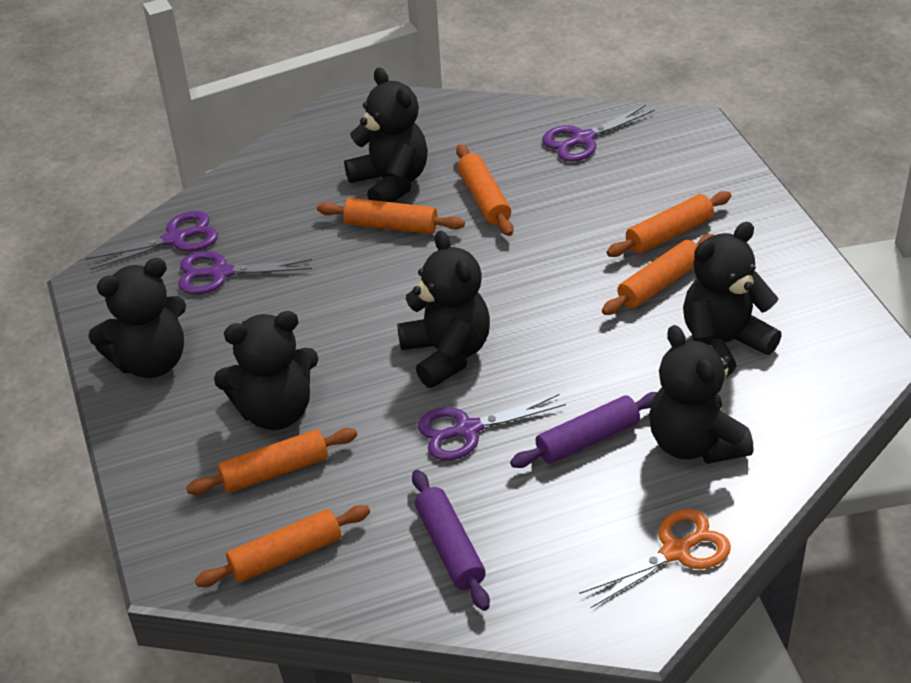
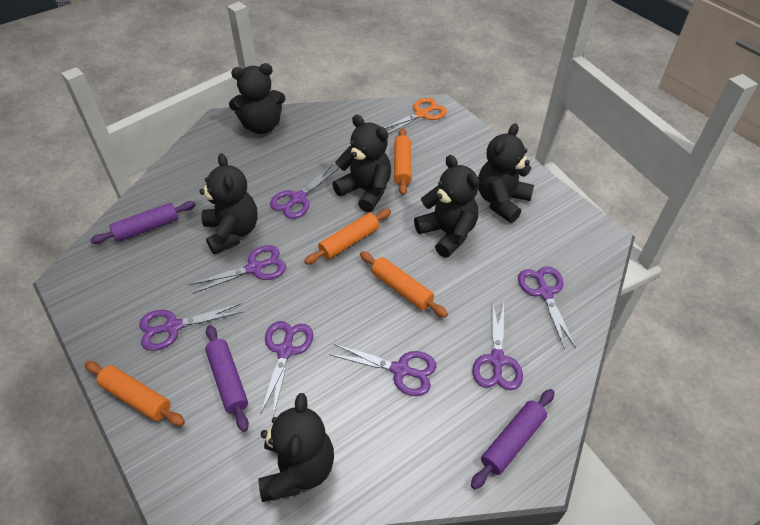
orange rolling pin: [186,428,357,495] [195,505,370,587] [317,198,465,234] [456,144,513,236] [602,234,714,315] [606,191,732,257] = 6 -> [85,361,185,426] [304,209,391,265] [360,251,448,317] [394,128,412,195] = 4
purple rolling pin: [412,470,490,611] [510,392,657,468] = 2 -> [90,201,196,244] [205,325,249,432] [471,389,555,489] = 3
purple scissors: [86,211,218,270] [178,251,312,294] [418,394,566,461] [542,105,655,162] = 4 -> [139,303,243,351] [188,245,286,294] [260,321,313,417] [270,164,339,219] [329,344,437,396] [472,300,523,390] [518,266,576,350] = 7

